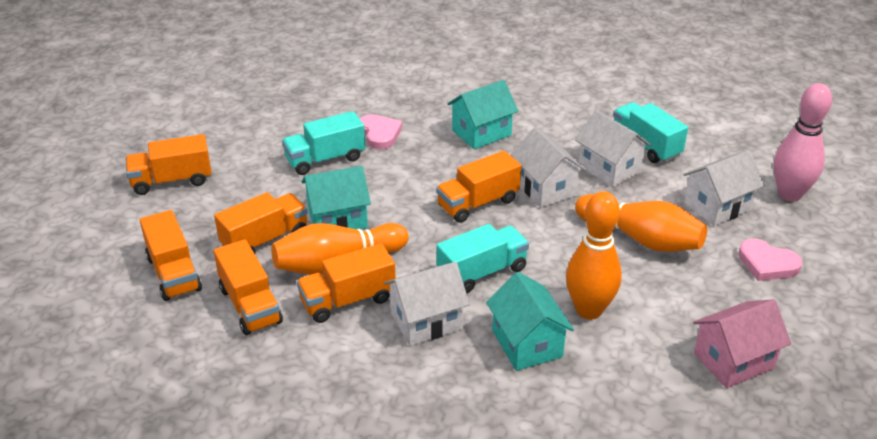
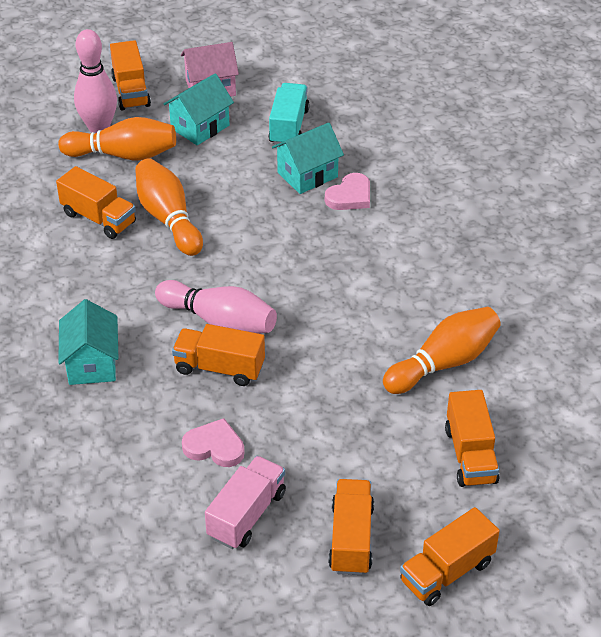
pink bowling pin: [774,83,833,202] = 1 -> [74,29,117,133] [155,280,277,334] = 2
pink truck: none = 0 -> [205,456,286,549] = 1
turquoise truck: [282,111,365,175] [436,224,529,293] [613,102,688,163] = 3 -> [269,83,310,145] = 1
white house: [384,262,470,346] [511,127,586,208] [575,110,651,187] [683,150,765,226] = 4 -> none = 0

